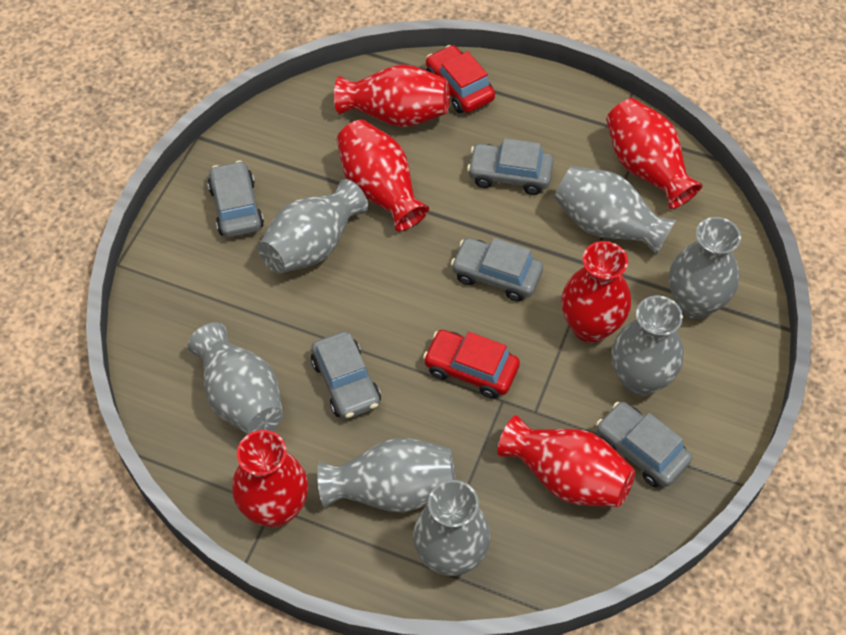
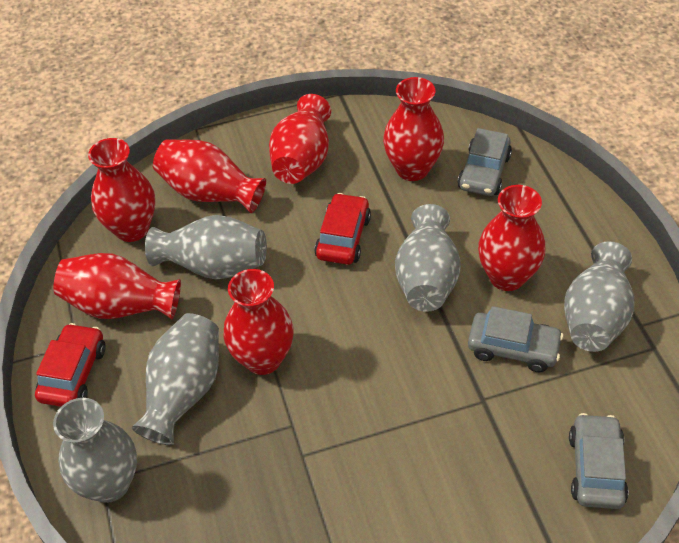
grey car: [208,161,264,238] [311,331,381,419] [451,238,543,302] [467,138,554,195] [596,402,692,488] = 5 -> [458,128,512,196] [468,306,563,372] [569,413,628,509] = 3
grey vase: [188,322,283,434] [258,179,368,274] [317,438,456,512] [413,480,490,576] [554,166,676,255] [612,296,684,396] [669,217,741,319] = 7 -> [53,398,137,503] [132,313,219,445] [145,215,267,279] [395,204,461,312] [564,241,634,352] = 5
red vase: [232,430,308,527] [334,64,450,127] [337,120,429,231] [498,415,635,507] [561,241,631,343] [606,98,703,209] = 6 -> [53,253,181,319] [88,138,155,242] [153,139,266,213] [223,269,294,375] [269,94,331,184] [383,77,444,181] [478,185,545,291] = 7

